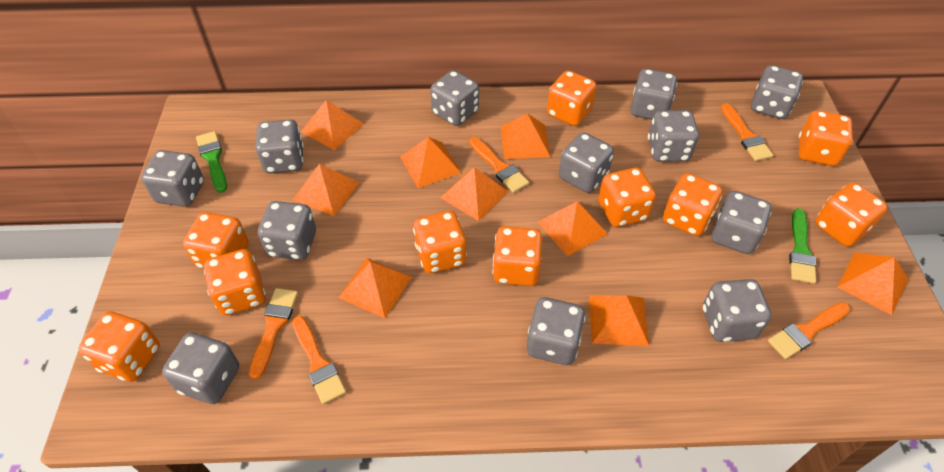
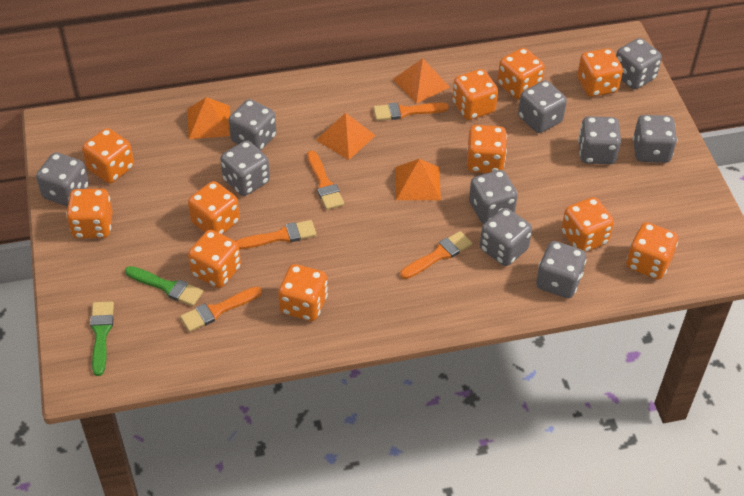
grey dice: [141,150,204,207] [162,333,239,404] [255,120,304,173] [258,201,316,260] [430,70,479,126] [527,297,585,365] [559,132,614,193] [630,69,677,120] [648,110,699,162] [703,279,771,342] [711,191,772,254] [751,65,803,119] = 12 -> [36,152,89,207] [220,140,270,196] [228,99,276,151] [469,170,518,224] [480,208,532,266] [518,80,567,133] [536,241,587,298] [578,116,621,164] [616,38,662,89] [633,115,677,163] = 10
orange dice: [78,311,160,382] [183,212,248,269] [204,249,266,315] [413,211,467,273] [492,226,542,286] [547,71,597,126] [598,168,656,227] [663,173,722,236] [799,110,853,166] [815,182,887,247] = 10 -> [66,189,113,239] [82,128,134,183] [188,181,240,234] [188,230,241,288] [278,264,328,321] [452,69,498,120] [467,125,507,173] [497,48,545,99] [561,197,614,252] [577,48,623,97] [626,222,678,280] = 11
orange pyramid: [293,164,360,216] [301,100,364,150] [338,258,412,318] [400,137,461,188] [441,167,508,221] [500,113,551,159] [537,201,607,256] [589,295,649,346] [837,252,908,315] = 9 -> [187,97,230,139] [316,113,376,160] [393,58,450,104] [396,159,441,200] = 4

